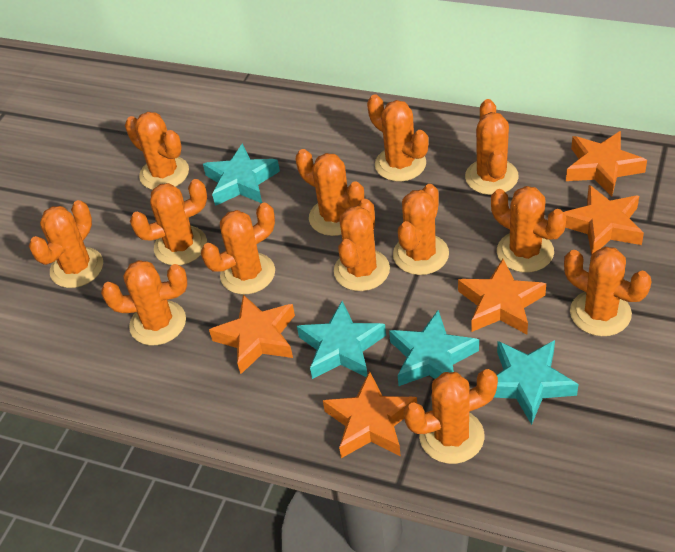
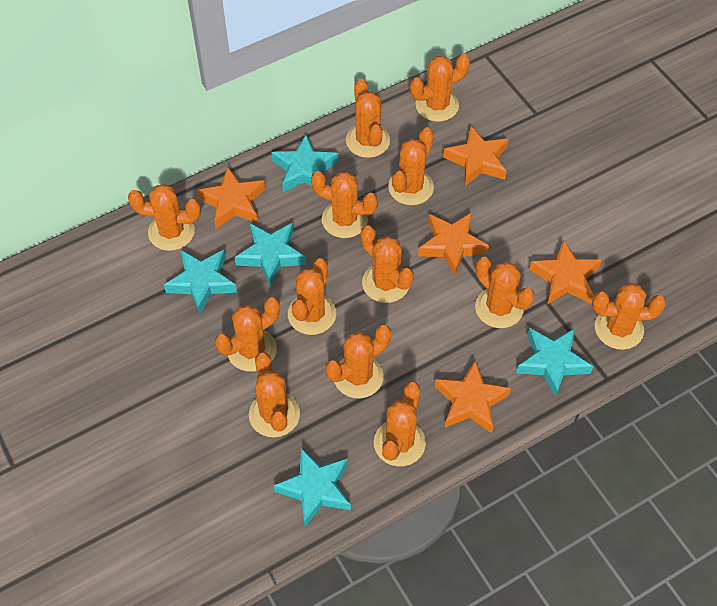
turquoise star: [203,143,280,206] [297,301,386,379] [389,310,479,386] [493,340,578,425] = 4 -> [164,250,237,314] [235,223,306,286] [271,134,339,192] [274,448,351,527] [516,328,593,398] = 5

